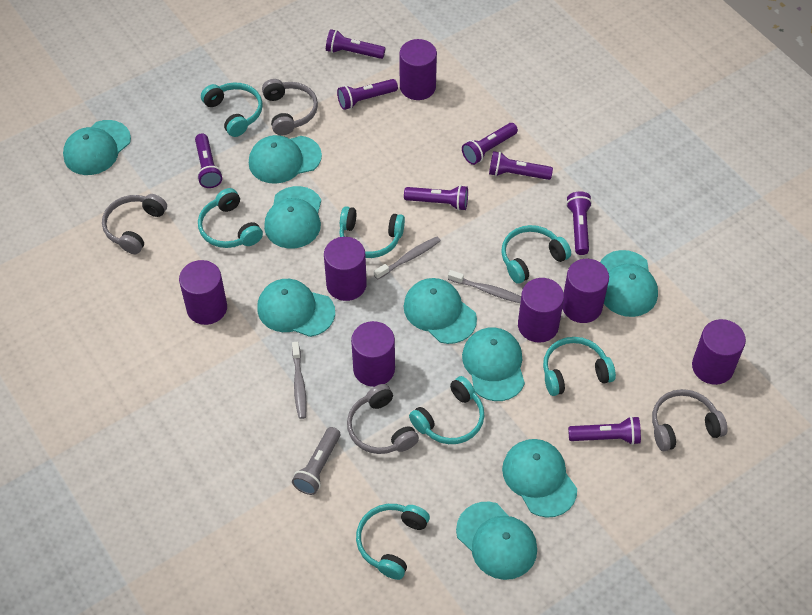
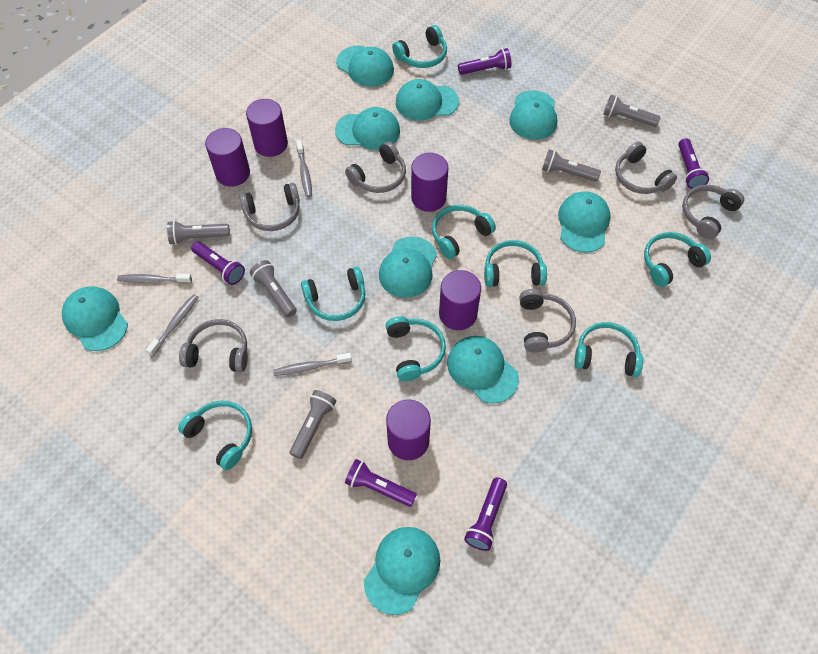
grey flashlight: [292,427,340,495] = 1 -> [167,220,230,245] [250,260,297,317] [290,390,337,459] [542,149,601,182] [603,95,661,127] = 5
grey headphones: [102,194,167,254] [262,79,318,135] [347,384,419,454] [652,389,728,451] = 4 -> [179,319,248,372] [239,183,300,231] [345,142,406,193] [519,289,576,353] [615,142,677,194] [682,185,744,239] = 6
grey toothbrush: [292,342,307,419] [374,237,441,280] [448,270,521,303] = 3 -> [117,274,192,284] [146,294,198,356] [273,353,352,376] [296,140,312,197] = 4
purple cylinder: [179,260,227,325] [324,237,367,301] [351,321,395,387] [399,39,437,100] [518,278,564,343] [562,259,609,323] [692,319,746,385] = 7 -> [205,128,250,187] [246,99,288,157] [386,399,431,460] [411,153,448,212] [439,270,481,330] = 5
purple flashlight: [195,133,222,188] [326,29,386,59] [337,79,398,110] [404,185,468,211] [462,123,518,165] [489,151,553,180] [566,191,592,255] [568,416,641,445] = 8 -> [191,241,245,285] [345,459,417,507] [458,48,511,75] [464,477,507,551] [678,138,709,189] = 5
turquoise headphones: [198,188,263,248] [201,83,263,137] [339,206,405,258] [356,504,430,580] [409,376,484,444] [501,225,571,284] [543,337,616,396] = 7 -> [178,401,252,470] [301,267,365,321] [386,316,446,381] [392,25,447,68] [432,205,496,259] [484,240,547,287] [574,322,643,377] [644,232,711,287] = 8

